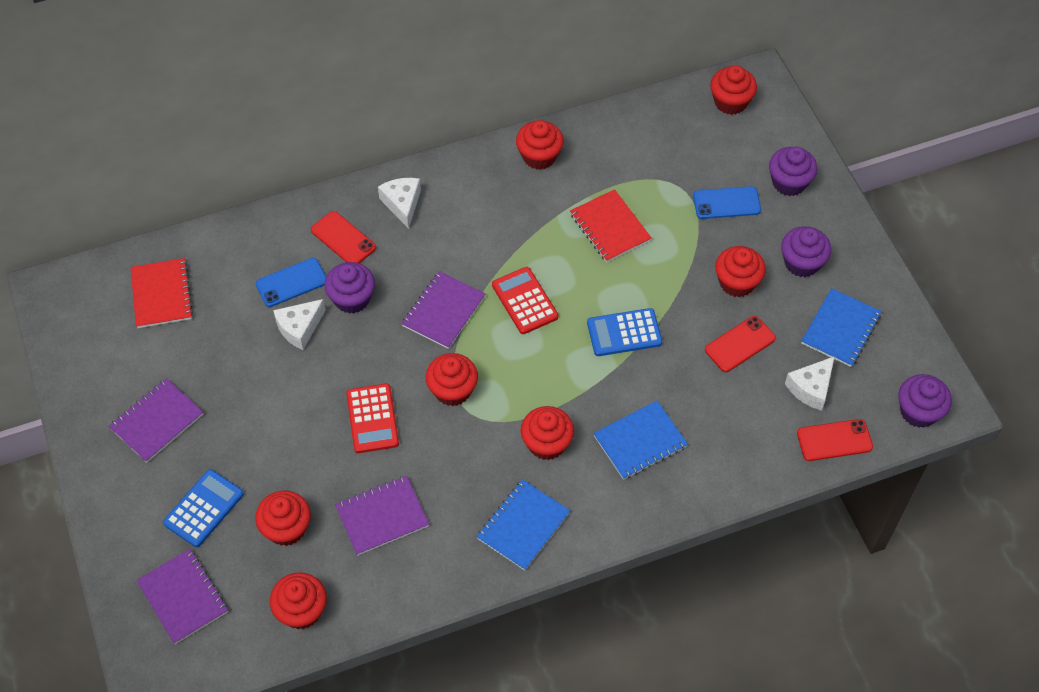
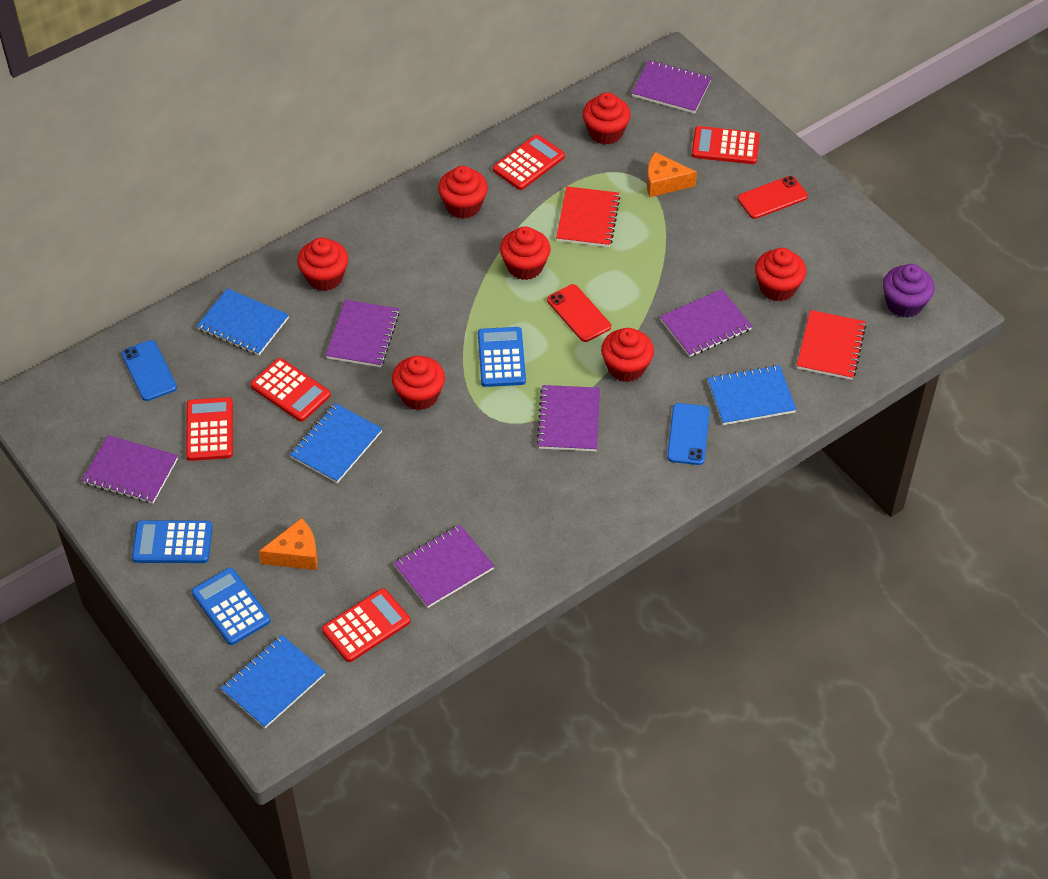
blue calculator: [163,469,244,547] [587,308,662,356] = 2 -> [132,520,212,563] [191,568,270,645] [478,327,526,387] = 3
blue notebook: [477,479,570,570] [593,401,688,480] [801,288,882,367] = 3 -> [197,288,289,356] [221,635,325,728] [290,403,382,483] [708,365,797,425] = 4
orange cheese: none = 0 -> [259,518,318,570] [647,152,697,197] = 2
purple cupcake: [324,262,375,314] [769,147,817,196] [781,226,831,277] [899,374,952,428] = 4 -> [883,264,935,318] = 1
purple notebook: [109,378,203,462] [136,549,228,644] [335,476,429,556] [401,271,485,349] = 4 -> [82,435,178,503] [326,300,400,367] [394,525,494,608] [536,385,600,451] [632,60,712,114] [660,289,752,357] = 6
red calculator: [346,384,399,453] [492,267,558,334] = 2 -> [186,397,233,461] [250,358,331,422] [322,588,410,662] [493,135,565,190] [692,126,760,164] = 5
red phone: [311,211,376,263] [705,316,776,372] [797,419,873,461] = 3 -> [547,284,611,342] [738,176,808,219] = 2
white cheese: [273,299,326,350] [378,178,421,229] [785,356,835,411] = 3 -> none = 0

